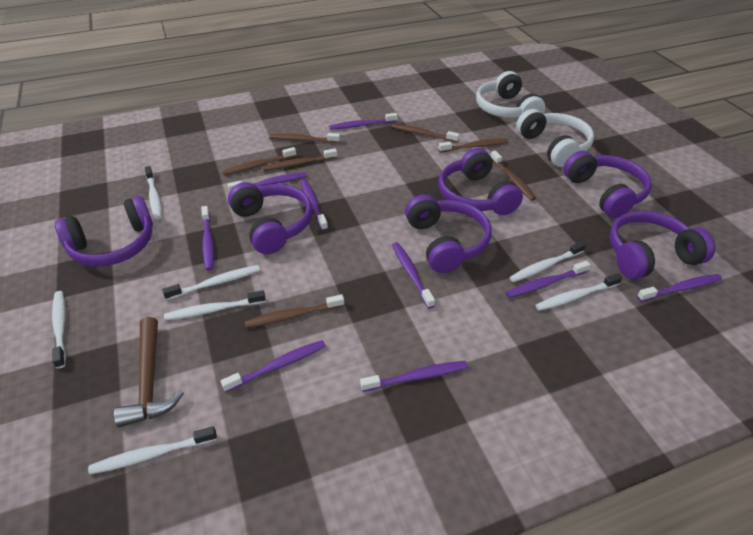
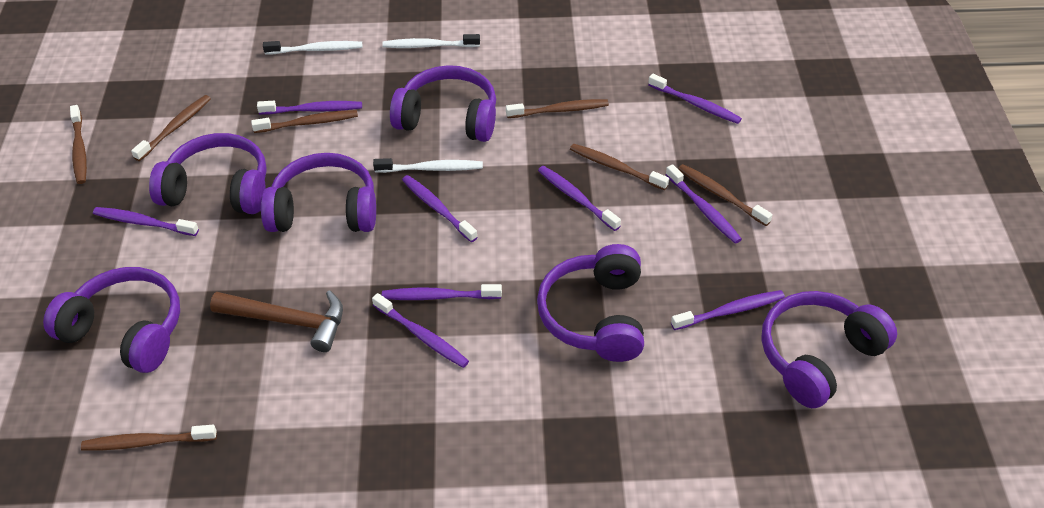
white headphones: [476,71,545,118] [516,109,594,167] = 2 -> none = 0
white toothbrush: [52,291,66,369] [88,426,217,475] [145,166,162,219] [162,265,260,300] [164,290,266,320] [509,241,586,282] [535,273,622,311] = 7 -> [263,41,362,54] [373,158,483,173] [382,34,480,48] = 3

